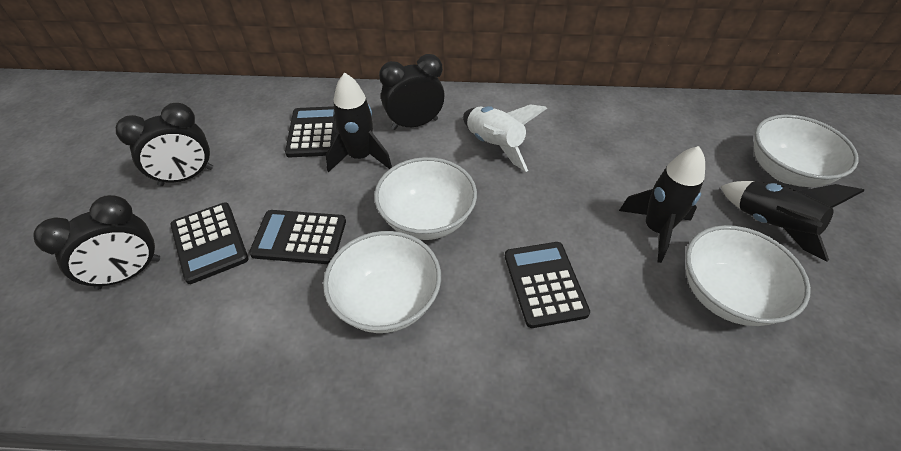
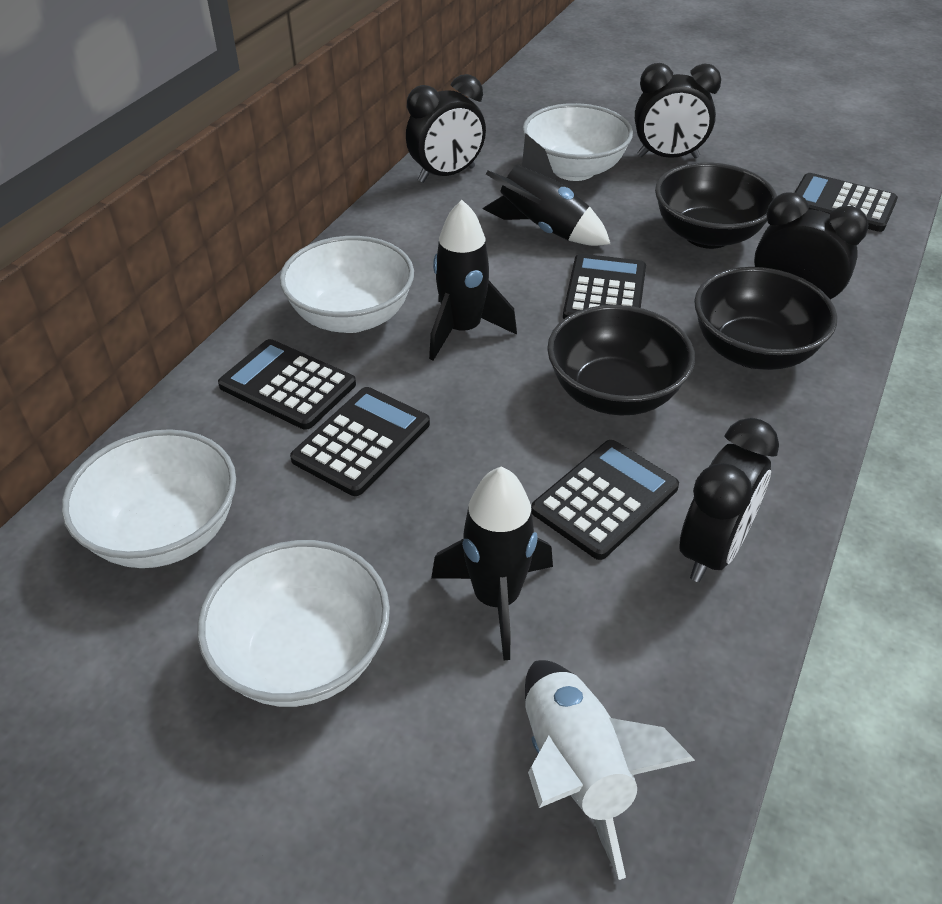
black bowl: none = 0 -> [547,305,695,415] [655,162,777,249] [694,267,837,370] = 3
black calculator: [170,202,248,284] [249,210,346,264] [285,106,338,157] [505,242,590,328] = 4 -> [218,339,356,430] [290,387,430,496] [531,440,679,560] [563,254,646,319] [794,173,898,232] = 5
black clock: [33,195,160,290] [116,103,213,186] [379,54,445,130] = 3 -> [406,74,486,183] [635,63,721,158] [679,418,779,582] [754,192,868,299] = 4

